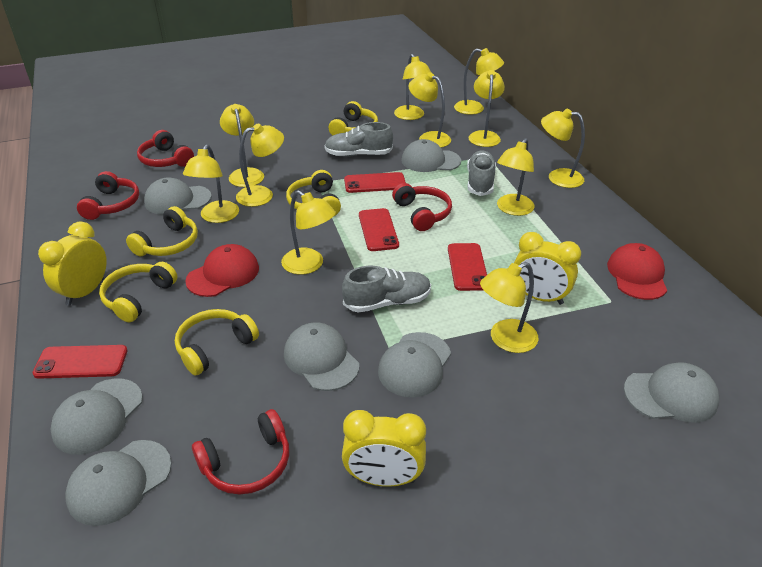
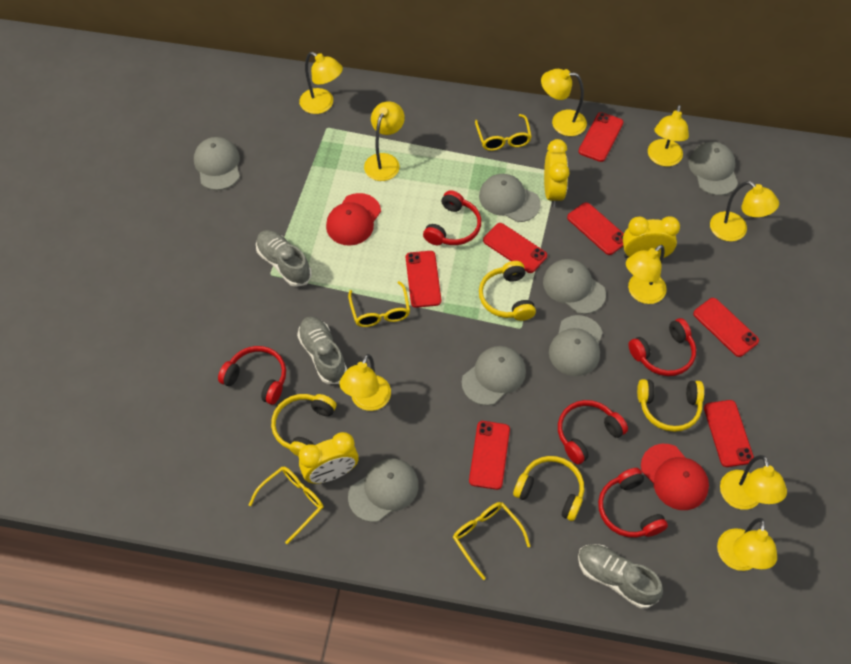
red headphones: [77,171,139,220] [137,130,194,167] [192,409,289,494] [392,183,452,231] = 4 -> [218,346,286,405] [423,190,481,245] [558,400,628,465] [598,468,668,538] [628,318,696,376] = 5
red phone: [33,345,128,379] [344,172,406,193] [359,208,399,251] [448,243,487,291] = 4 -> [406,251,441,308] [469,421,510,490] [483,223,547,273] [567,202,624,255] [578,112,624,162] [693,298,759,357] [704,400,754,467] = 7
yellow glasses: none = 0 -> [249,467,324,544] [348,281,410,327] [453,502,530,580] [475,114,532,151] = 4
yellow headphones: [99,262,177,322] [126,206,198,256] [175,309,259,376] [286,170,341,216] [329,101,378,136] = 5 -> [271,394,336,457] [479,261,536,321] [513,456,584,521] [637,379,704,432] = 4
yellow lamp: [183,144,239,223] [220,104,264,187] [236,124,284,207] [281,190,336,275] [394,54,431,120] [409,72,451,148] [454,48,504,115] [469,70,505,147] [480,262,539,353] [497,138,535,216] [541,109,585,188] = 11 -> [299,52,343,114] [339,354,391,411] [364,101,405,181] [541,69,587,136] [626,245,667,304] [648,105,689,167] [710,181,779,242] [717,518,777,571] [720,455,787,510] = 9

